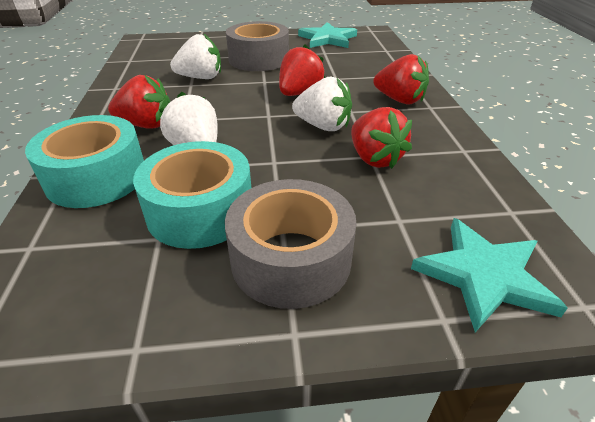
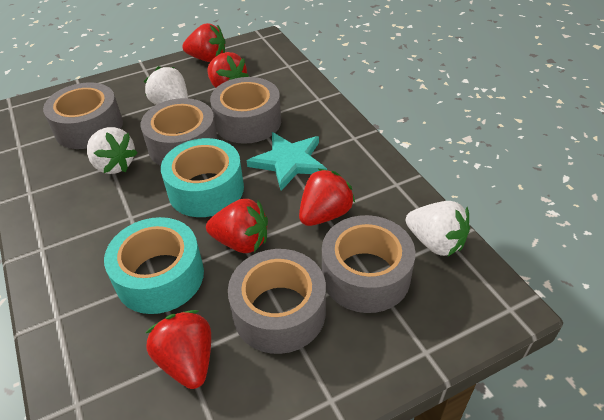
grey tape: [225,179,356,309] [226,21,289,71] = 2 -> [43,83,123,149] [141,98,218,166] [210,77,281,144] [228,249,326,354] [322,215,415,313] = 5
red strawberry: [108,75,170,129] [279,45,325,96] [351,107,412,169] [373,54,429,104] = 4 -> [146,310,211,389] [182,23,226,62] [206,199,268,253] [207,52,249,88] [299,169,355,226] = 5
turquoise star: [298,22,357,48] [411,218,568,332] = 2 -> [247,132,327,191] = 1

